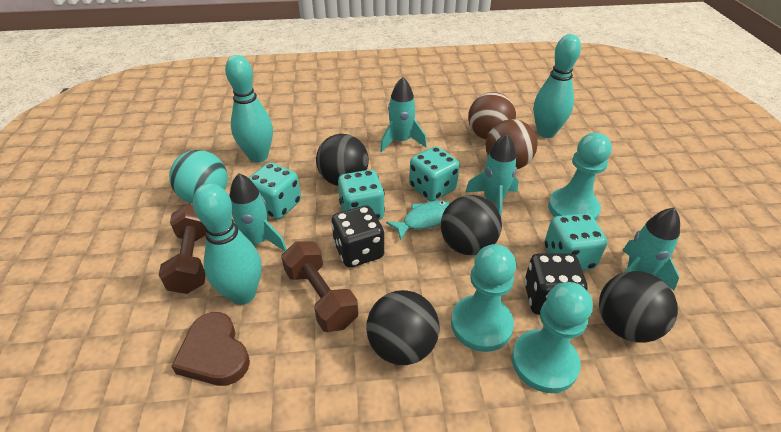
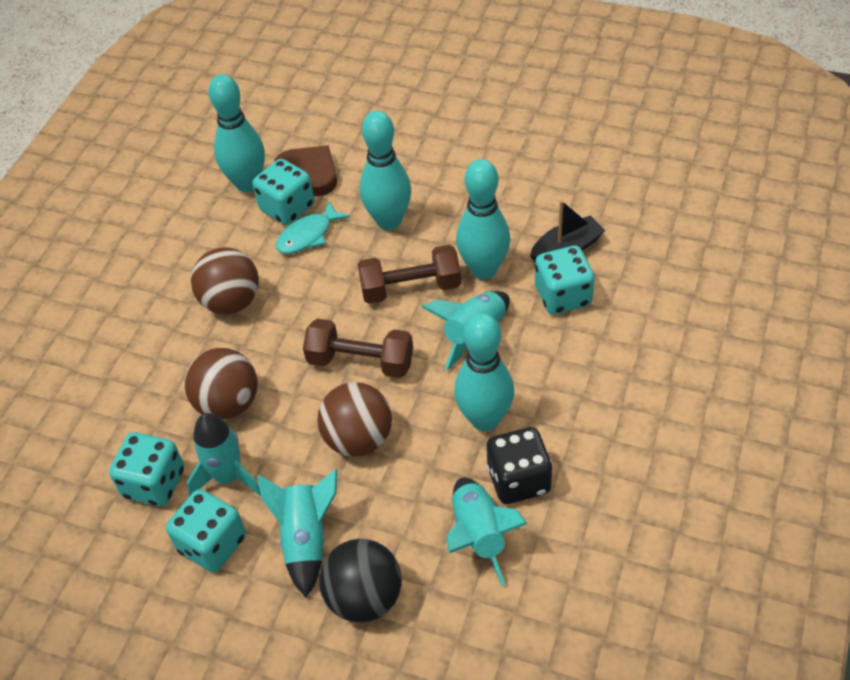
black ball: [316,134,369,186] [366,290,439,365] [441,195,502,255] [599,271,678,343] = 4 -> [319,539,402,623] = 1
black boat: none = 0 -> [530,200,605,262] = 1
black dice: [331,205,384,268] [524,253,587,315] = 2 -> [487,427,553,504] = 1
brown ball: [468,92,516,139] [486,119,538,169] = 2 -> [184,348,258,420] [191,247,259,314] [317,382,392,457] = 3
turquoise ball: [169,150,228,204] = 1 -> none = 0
turquoise bowling pin: [193,183,262,305] [225,55,273,163] [534,34,581,138] = 3 -> [208,74,265,192] [360,111,411,230] [454,313,514,431] [456,159,510,279] = 4
turquoise pawn: [451,244,516,352] [512,282,593,393] [548,133,612,221] = 3 -> none = 0

